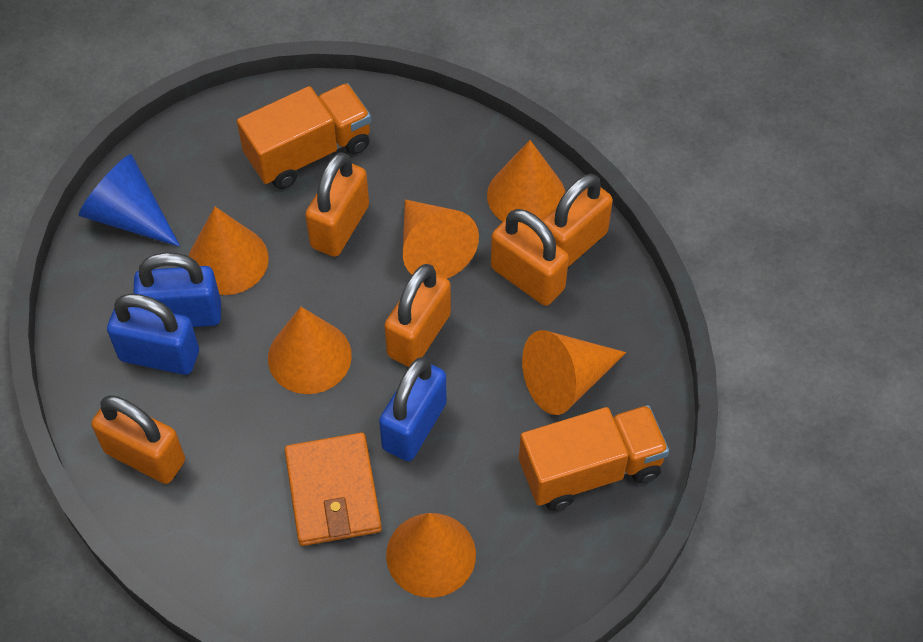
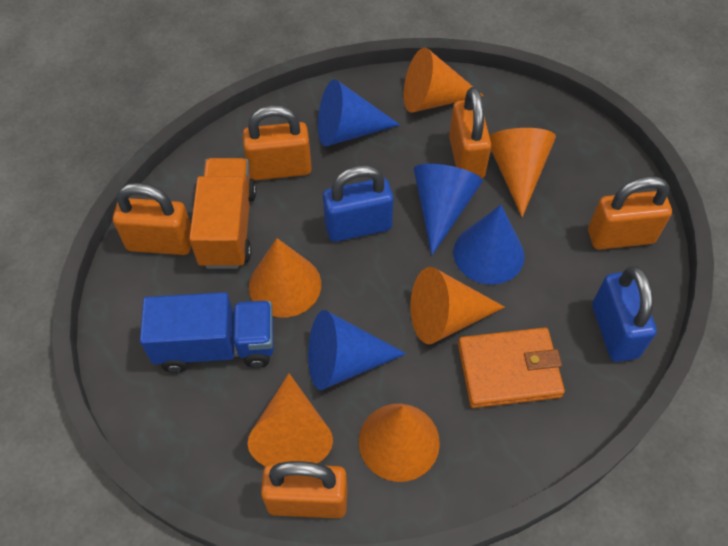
blue cone: [79,154,180,247] = 1 -> [308,310,406,390] [318,79,400,146] [414,164,483,255] [453,205,525,284] = 4
blue padlock: [107,294,199,375] [133,252,221,327] [379,357,447,461] = 3 -> [323,165,394,242] [592,266,657,362] = 2
blue truck: none = 0 -> [140,292,274,373] = 1
orange truck: [237,83,371,189] [519,405,669,511] = 2 -> [189,158,257,269] = 1

